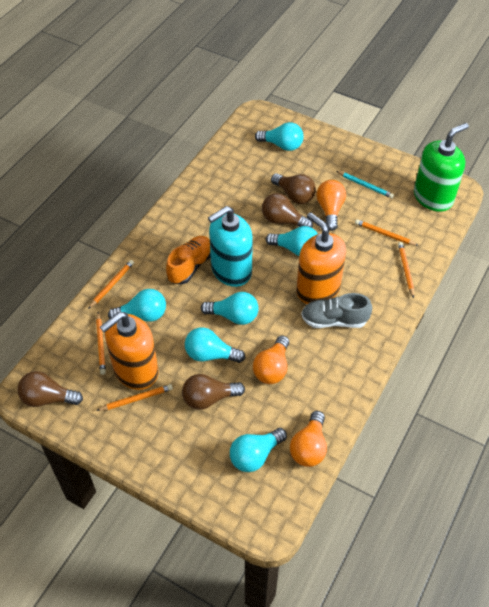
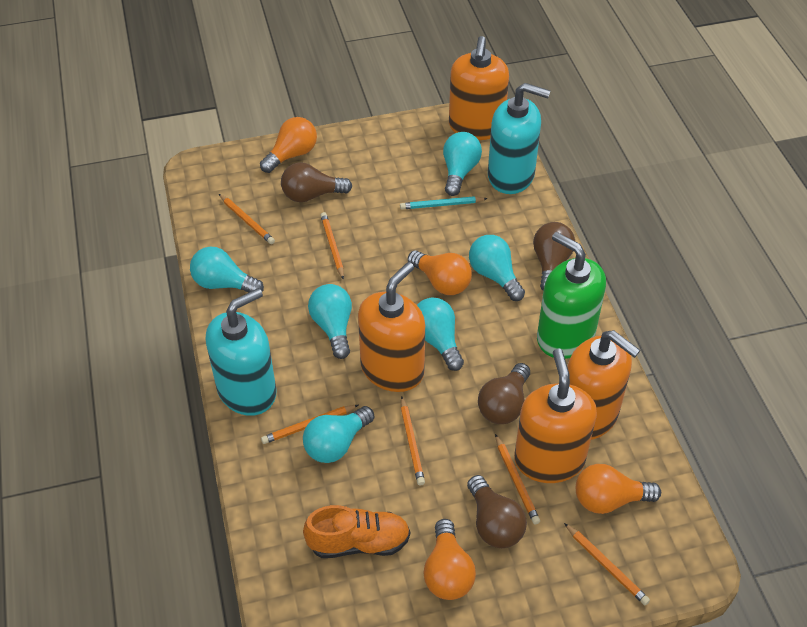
grey shoe: [301,293,372,328] = 1 -> none = 0
orange light bulb: [253,335,289,384] [290,411,327,467] [316,180,346,231] = 3 -> [260,117,317,173] [407,250,472,295] [423,519,476,600] [576,464,661,514] = 4
orange pencil: [88,260,134,309] [96,312,106,375] [96,384,173,411] [355,219,419,246] [398,242,414,298] = 5 -> [219,194,275,244] [261,405,358,444] [320,212,344,280] [401,396,425,486] [495,434,540,525] [564,523,650,605] = 6
orange soap dispenser: [100,312,158,390] [296,212,346,304] = 2 -> [358,262,425,392] [449,36,509,140] [514,349,597,483] [567,330,640,440] = 4
turquoise soap dispenser: [208,206,253,287] = 1 -> [206,288,276,416] [488,83,551,194] = 2

